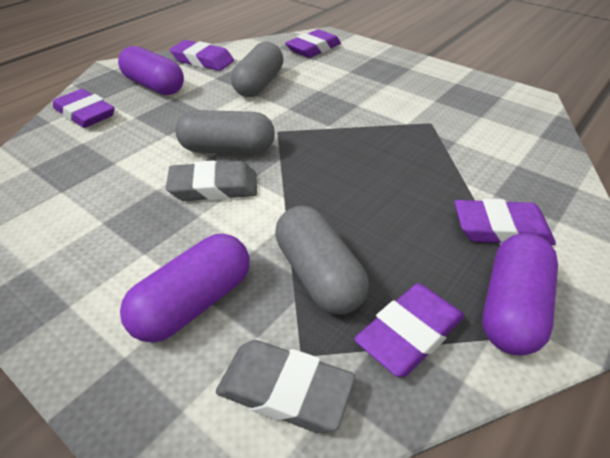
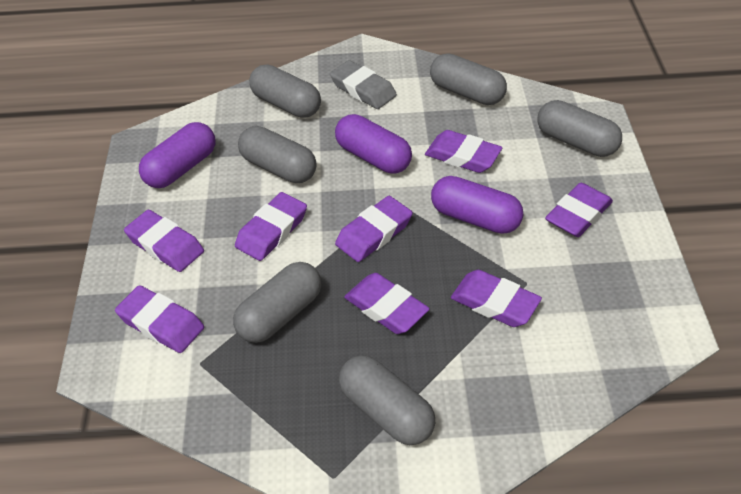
grey capsule: [175,110,275,154] [231,42,283,97] [275,206,369,314] = 3 -> [233,262,321,343] [238,126,317,183] [249,64,321,118] [339,355,435,445] [430,53,507,105] [537,100,622,157] = 6
grey eraser: [166,161,257,201] [216,340,356,433] = 2 -> [330,60,397,109] = 1
purple eraser: [53,89,115,128] [170,40,234,71] [285,29,341,58] [354,283,464,377] [454,198,556,245] = 5 -> [115,285,204,353] [124,210,204,272] [235,192,307,261] [335,196,413,262] [344,273,430,334] [425,130,502,173] [451,270,542,327] [545,183,613,237] = 8

